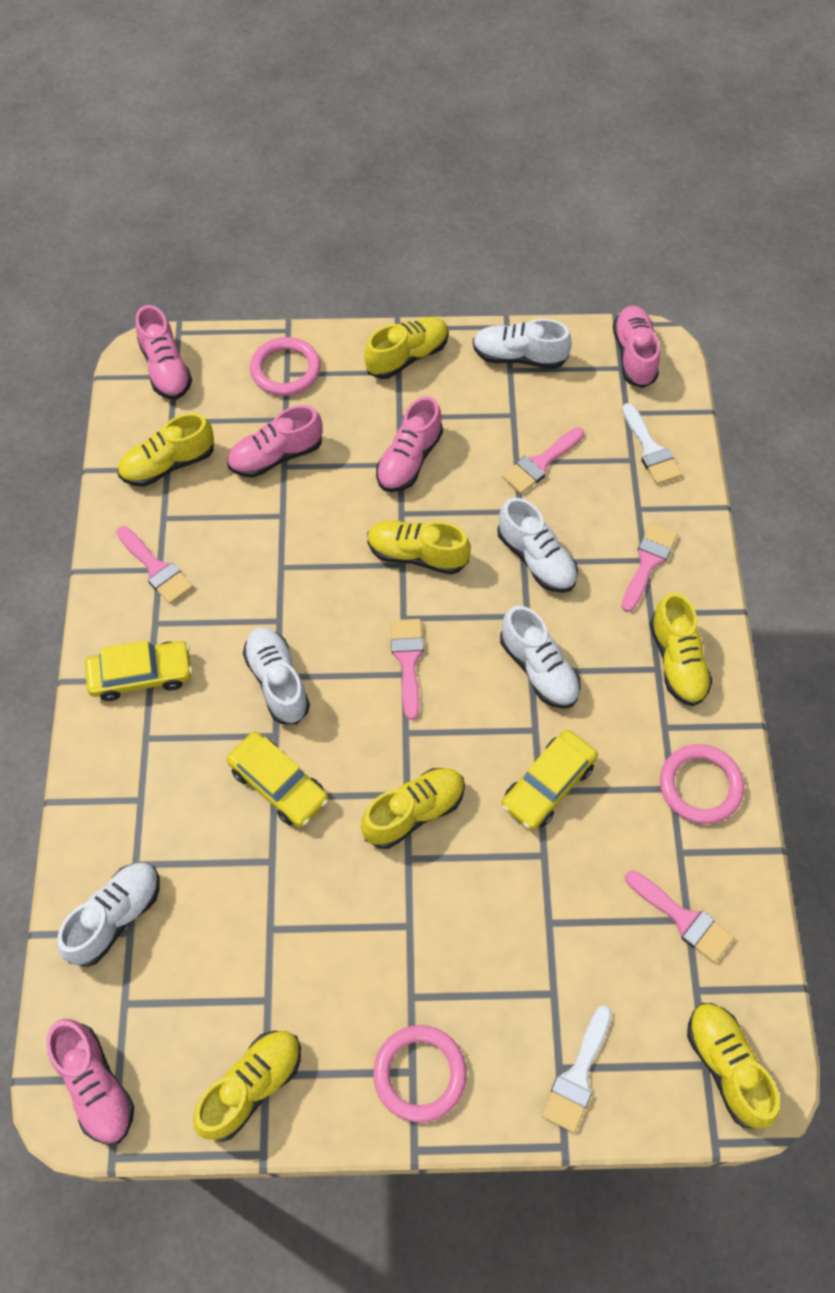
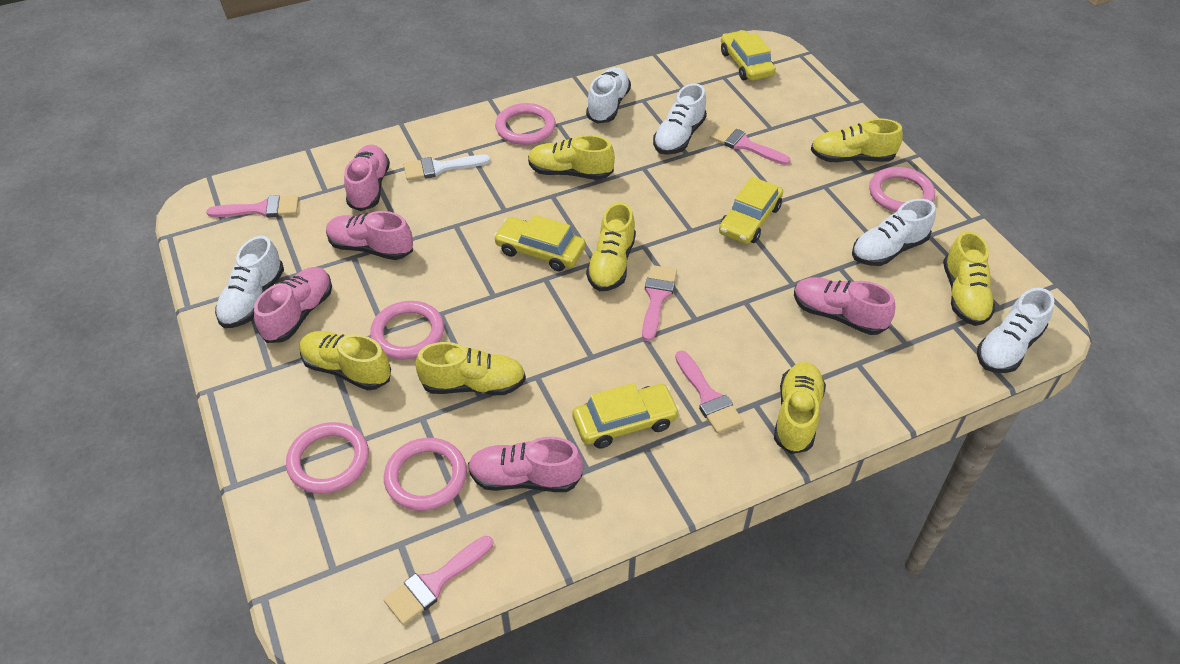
pink ring: [250,337,321,396] [373,1025,467,1123] [660,744,744,824] = 3 -> [286,422,369,494] [370,301,444,360] [384,438,467,511] [495,103,556,145] [869,167,935,212] = 5
white brush: [542,1005,612,1133] [622,403,682,485] = 2 -> [404,155,490,180] = 1
yellow car: [85,640,193,701] [226,732,329,828] [501,730,598,830] = 3 -> [494,215,586,271] [572,383,680,449] [719,177,783,244] [721,30,776,81] = 4

